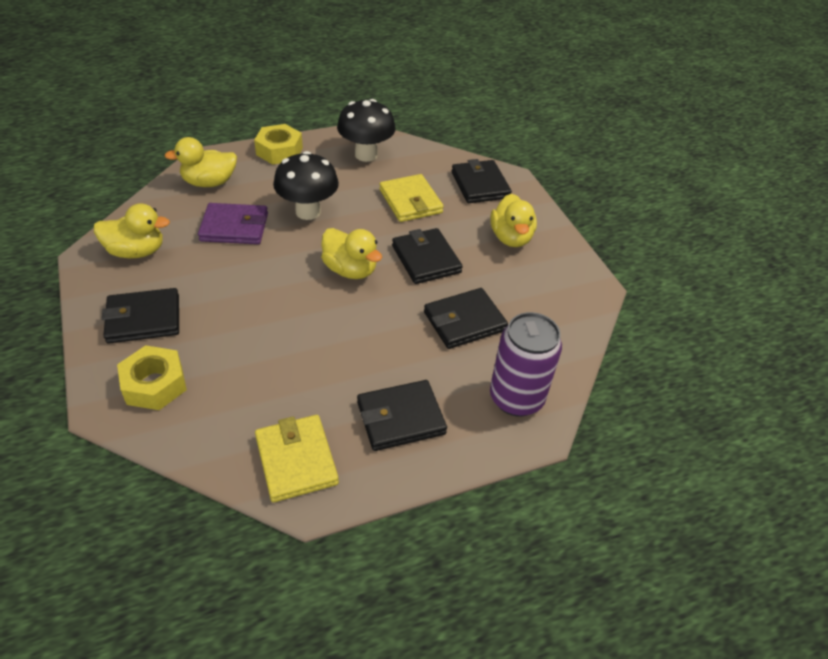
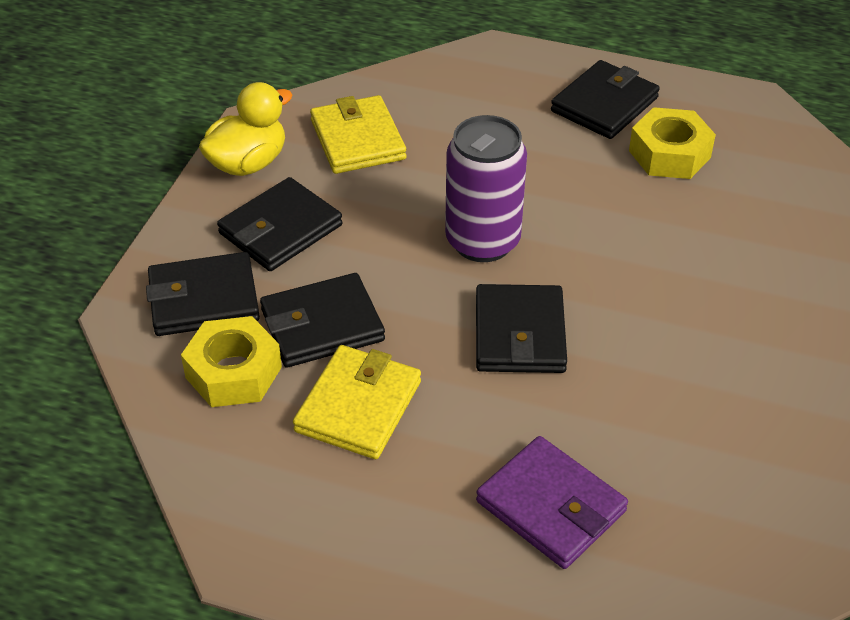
black mushroom: [273,151,339,220] [337,99,396,162] = 2 -> none = 0
yellow duck: [94,203,170,258] [164,137,237,187] [321,228,382,279] [490,194,537,247] = 4 -> [199,82,292,176] = 1

